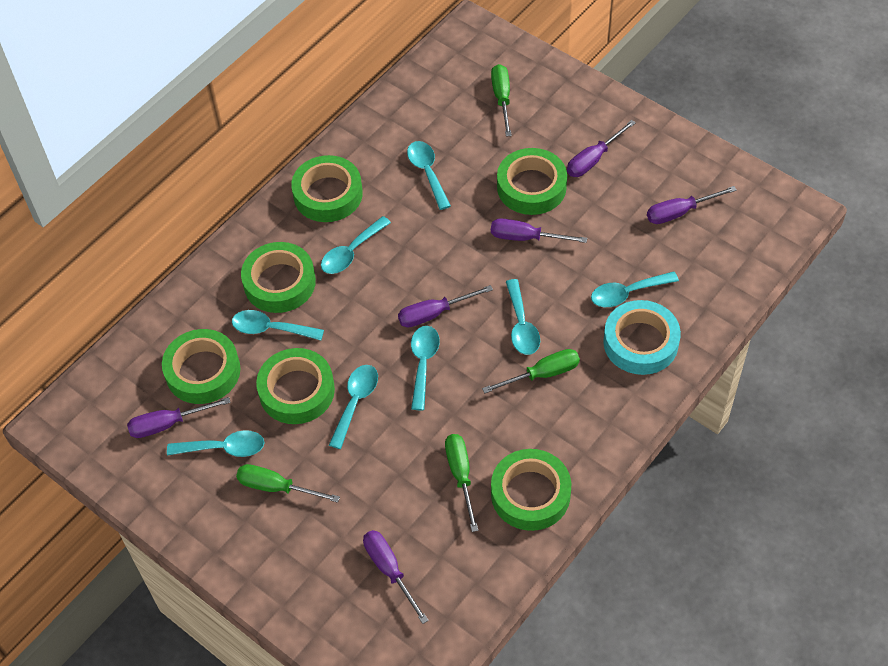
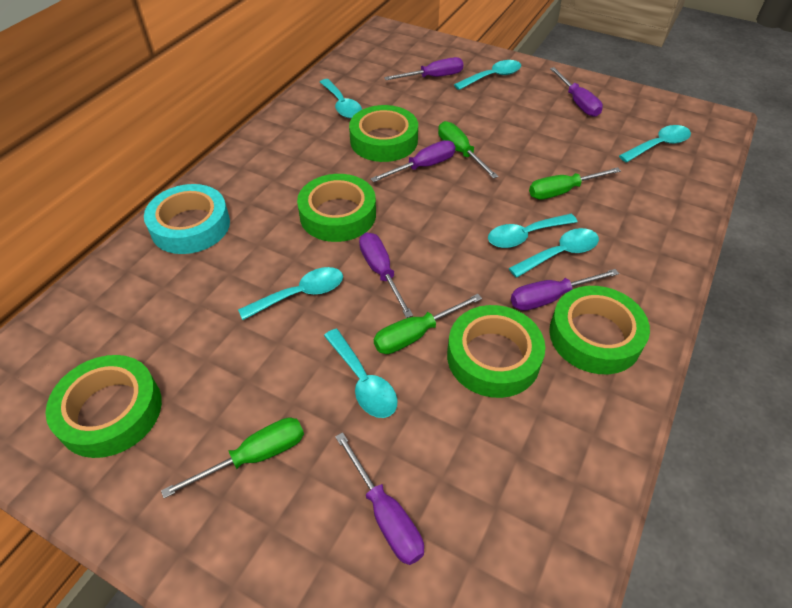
green tape: [162,329,240,404] [241,242,316,313] [256,348,335,424] [291,155,363,222] [491,449,571,531] [497,148,567,215] = 6 -> [46,355,162,458] [297,174,376,242] [349,105,418,162] [447,305,545,398] [549,286,650,374] = 5
turquoise spoon: [167,430,264,457] [232,310,324,340] [321,216,391,274] [329,365,378,449] [407,141,451,210] [411,326,440,410] [506,279,540,355] [591,271,679,307] = 8 -> [238,267,343,320] [320,79,362,118] [324,329,398,418] [454,60,521,90] [488,214,578,248] [509,228,599,278] [619,125,691,162] = 7

